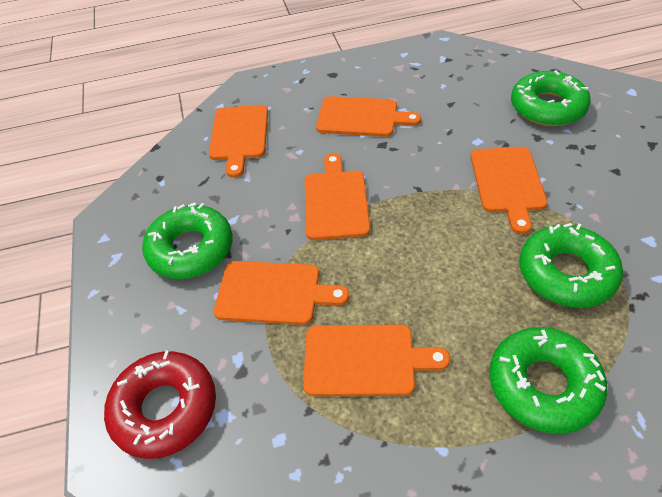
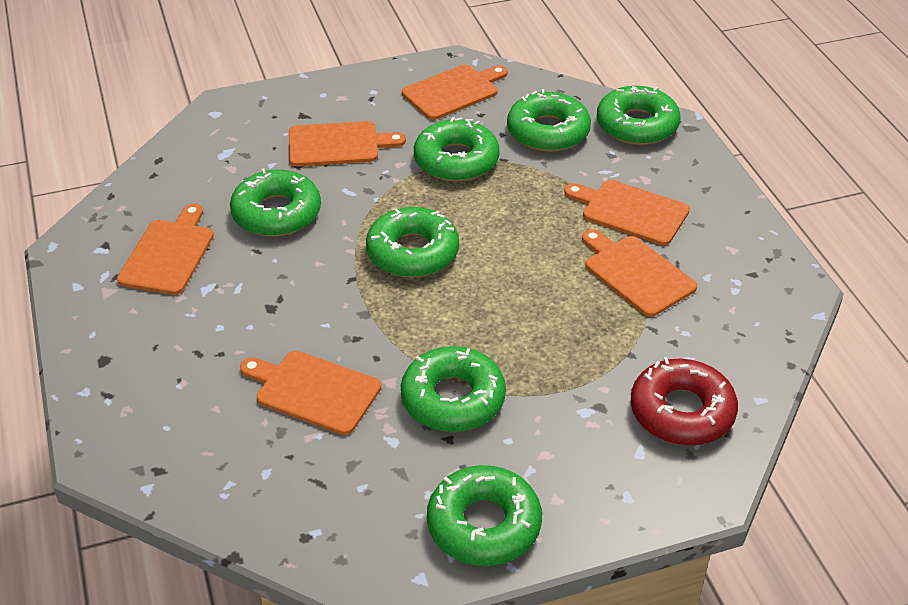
green donut: [142,203,233,279] [489,327,608,434] [511,70,591,126] [519,223,623,308] = 4 -> [230,168,321,236] [366,207,459,278] [401,346,506,432] [414,117,500,182] [427,465,542,566] [507,89,591,152] [597,86,680,145] = 7

